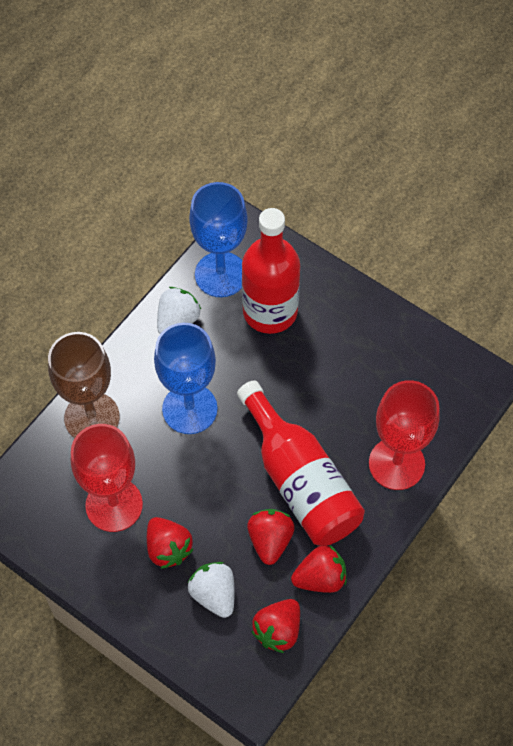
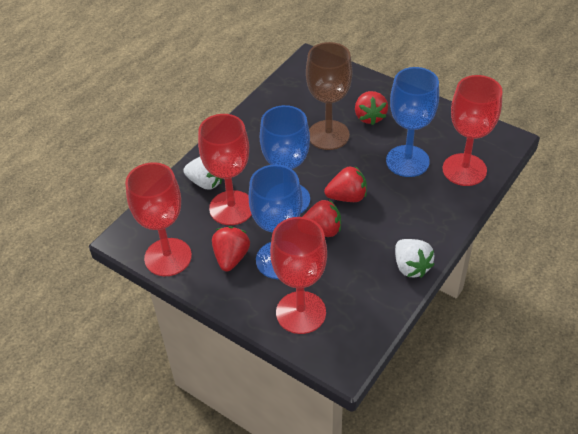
blue goblet: [154,323,218,434] [189,182,248,297] = 2 -> [249,165,302,279] [260,105,310,213] [386,67,439,177] = 3
red bottle: [237,380,365,546] [242,208,300,334] = 2 -> none = 0
red goblet: [71,424,143,532] [369,380,440,490] = 2 -> [125,162,192,276] [198,114,252,225] [270,217,327,334] [443,75,503,186] = 4

